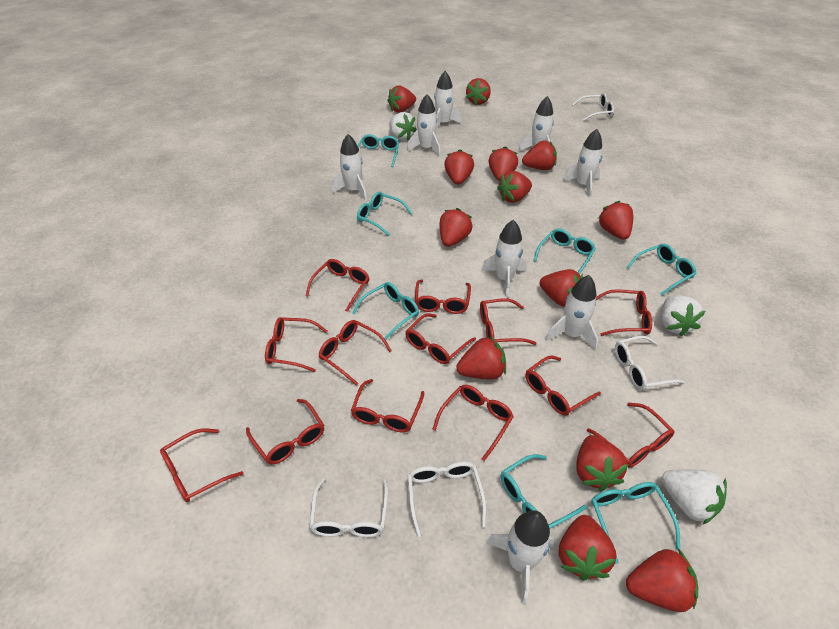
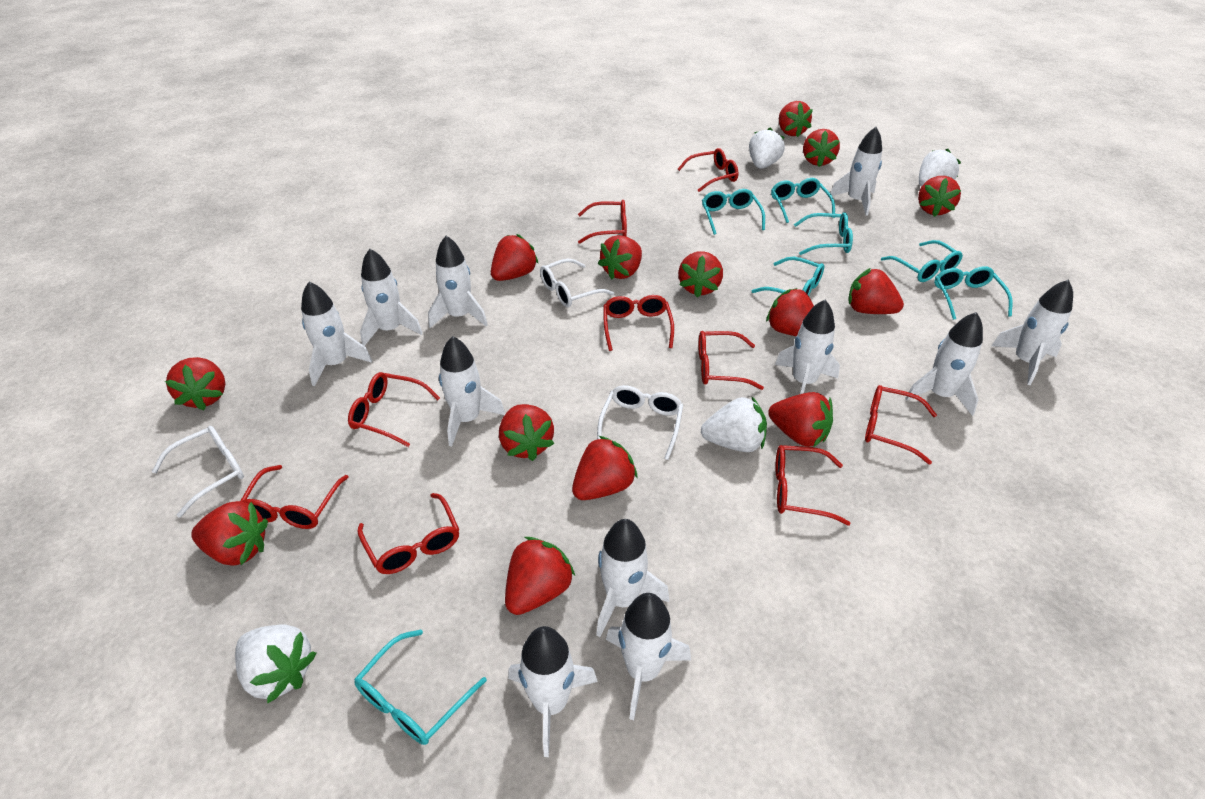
red glasses: [160,429,244,502] [246,399,324,464] [265,317,327,372] [306,259,370,312] [318,320,392,386] [351,379,424,432] [405,313,476,364] [415,280,471,314] [432,385,514,461] [480,298,537,345] [525,355,601,415] [587,402,674,468] [596,289,652,336] = 13 -> [241,465,348,529] [348,372,440,447] [357,493,459,574] [578,200,627,244] [603,295,674,351] [678,148,738,192] [699,331,764,390] [775,445,851,526] [865,385,937,464] = 9
red strawberry: [387,85,416,113] [439,208,472,247] [444,149,474,184] [456,336,506,379] [466,78,491,105] [489,146,518,181] [497,171,532,203] [522,140,557,170] [539,269,583,307] [559,515,616,581] [576,435,629,491] [598,201,633,240] [626,549,698,612] = 13 -> [165,357,225,410] [191,501,268,566] [491,234,539,281] [499,404,554,461] [505,537,575,615] [572,436,638,500] [598,235,642,279] [678,251,723,298] [766,288,814,336] [768,392,833,447] [779,101,813,137] [803,129,840,167] [848,268,904,314] [918,176,961,217] = 14
white glasses: [310,478,388,537] [408,462,486,537] [572,93,614,121] [615,336,685,390] = 4 -> [152,426,244,518] [540,259,614,307] [597,385,683,460] = 3
white rocket: [332,134,367,201] [407,94,441,157] [434,71,462,129] [481,220,527,297] [486,510,554,604] [518,96,554,151] [545,275,598,350] [562,129,602,198] = 8 -> [301,282,372,386] [360,249,423,346] [428,236,488,328] [439,336,505,447] [508,626,598,757] [596,519,669,637] [606,593,691,720] [775,300,840,394] [830,127,882,216] [905,312,983,416] [991,279,1073,385] = 11
white strawberry: [389,112,417,141] [661,295,705,336] [662,469,727,524] = 3 -> [235,624,317,704] [701,397,767,452] [749,128,785,169] [919,149,961,187] = 4

